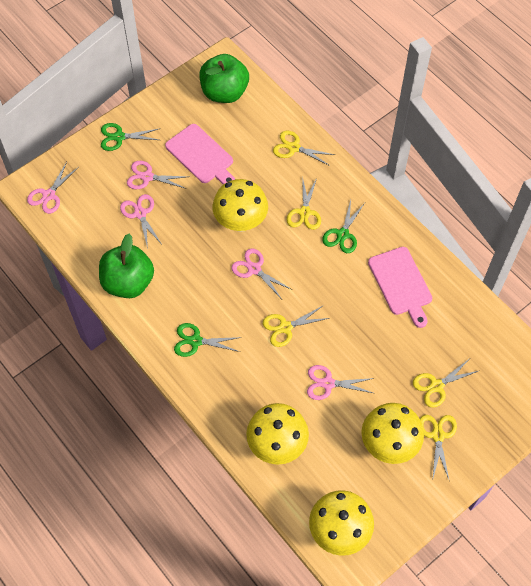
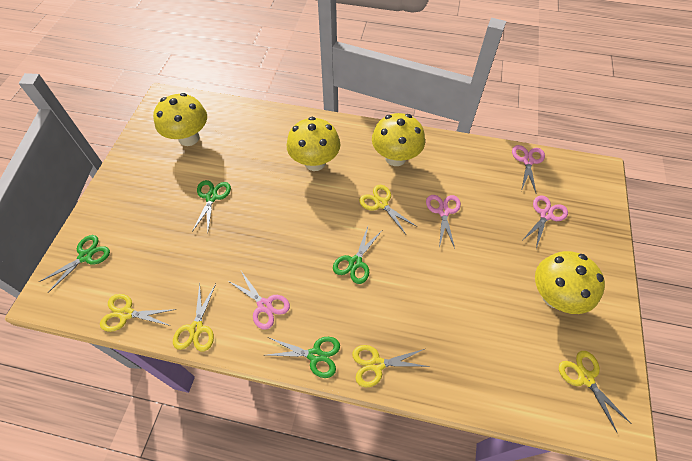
green apple: [99,234,154,298] [199,54,249,103] = 2 -> none = 0
green scissors: [101,123,159,151] [174,323,242,357] [322,200,365,253] = 3 -> [39,235,110,293] [192,180,231,232] [267,337,340,378] [333,226,382,284] = 4
pink cutting board: [165,124,235,185] [368,247,432,328] = 2 -> none = 0
pink scissors: [27,162,79,214] [120,194,161,249] [127,161,188,189] [231,248,292,298] [307,365,375,400] = 5 -> [227,271,290,330] [426,195,461,248] [512,145,545,192] [523,195,568,249] = 4

